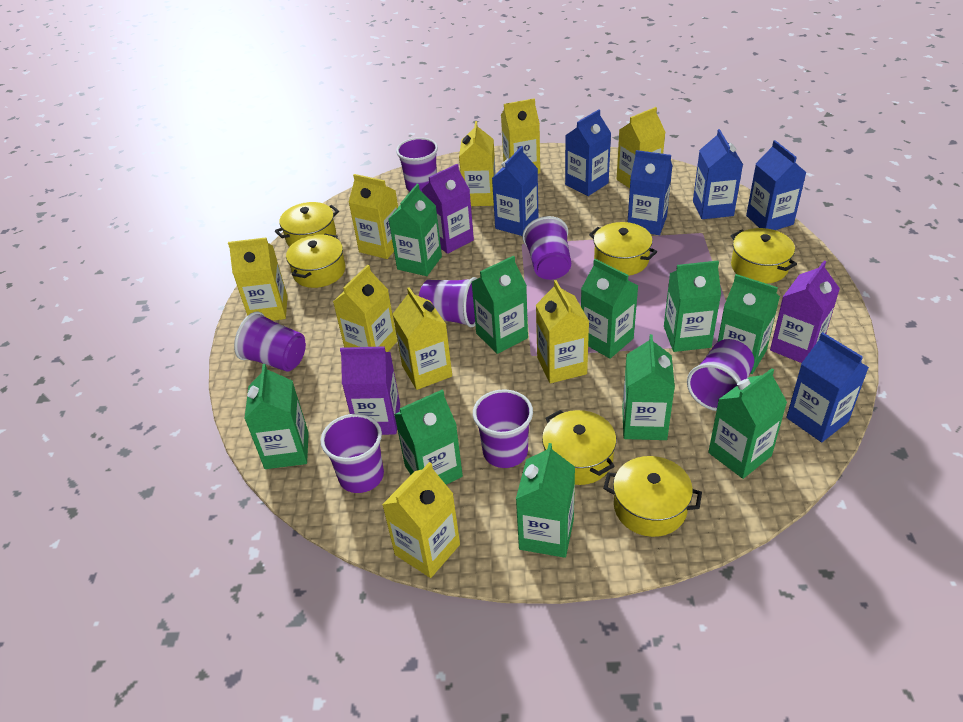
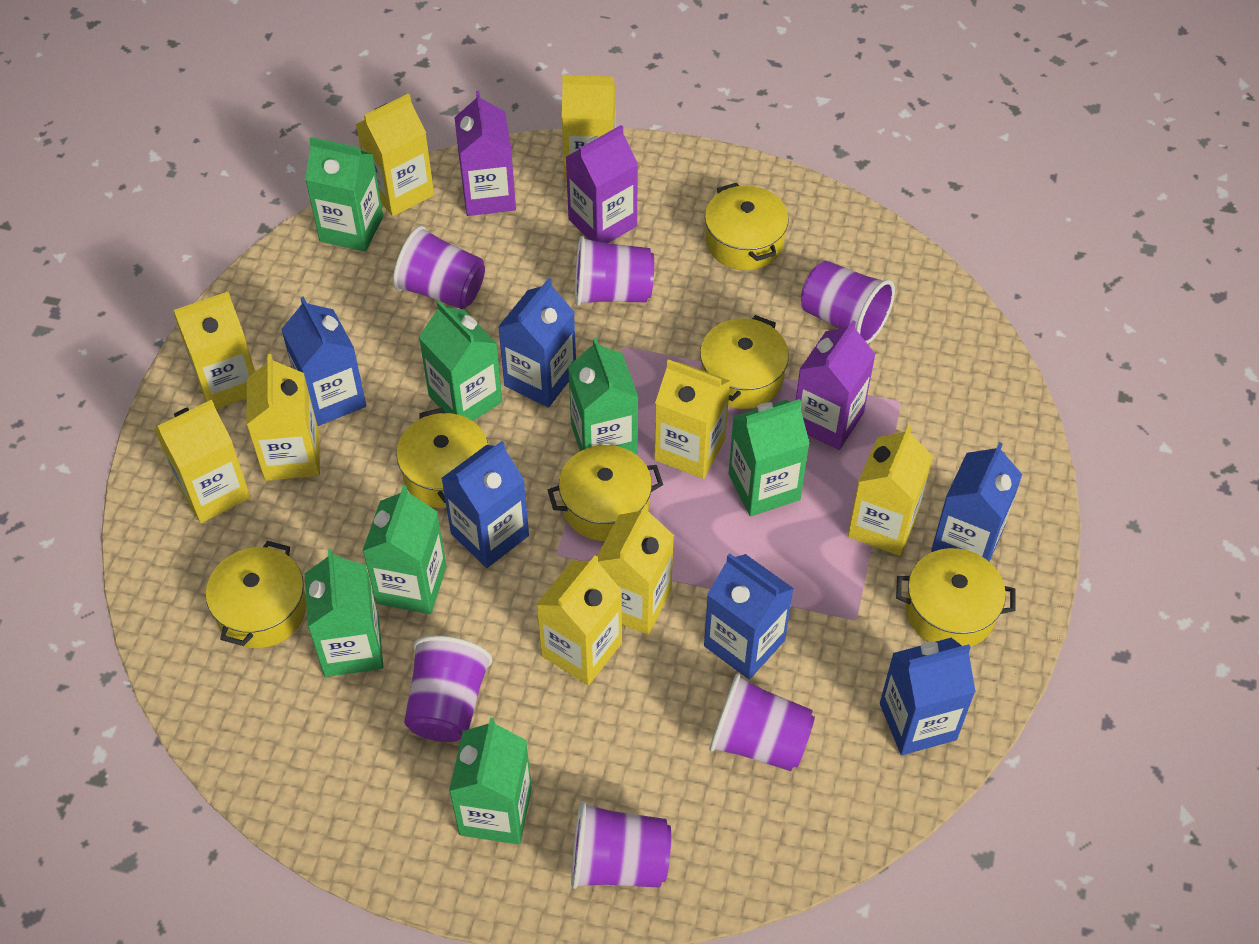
green carton: [244,364,309,469] [389,184,442,276] [394,389,463,485] [472,256,528,354] [516,443,575,558] [581,259,638,359] [622,334,675,440] [664,260,721,352] [708,368,787,479] [718,274,780,374] = 10 -> [304,549,383,677] [305,137,383,252] [363,486,447,614] [419,300,502,421] [449,718,532,844] [568,338,638,454] [729,399,810,516] = 7
purple cup: [234,312,306,372] [321,414,384,493] [396,137,438,191] [419,277,477,327] [473,389,533,468] [522,216,571,280] [687,339,754,411] = 7 -> [393,226,485,309] [404,635,493,742] [571,801,671,889] [575,236,654,306] [709,673,815,771] [801,261,895,344] = 6

